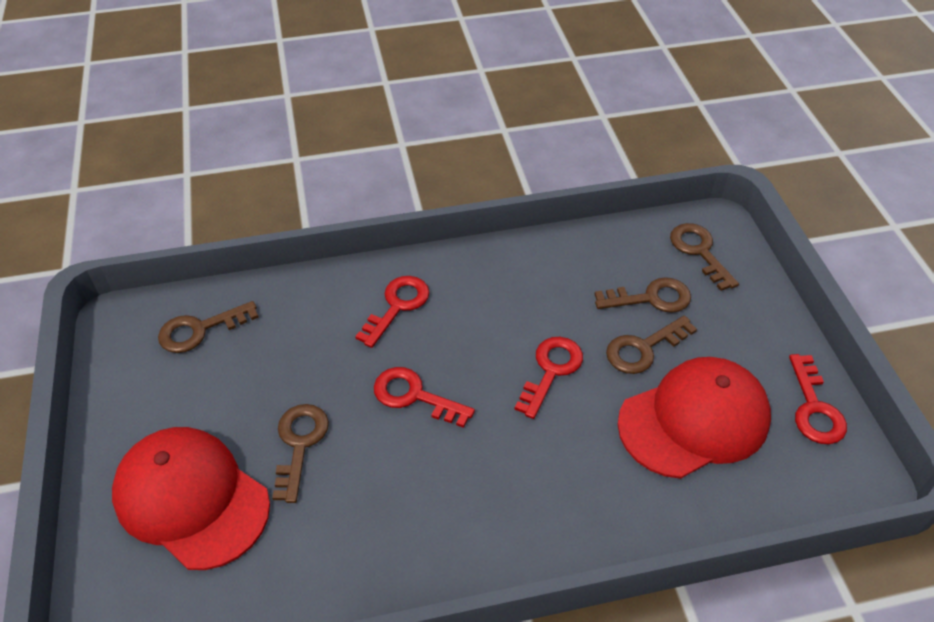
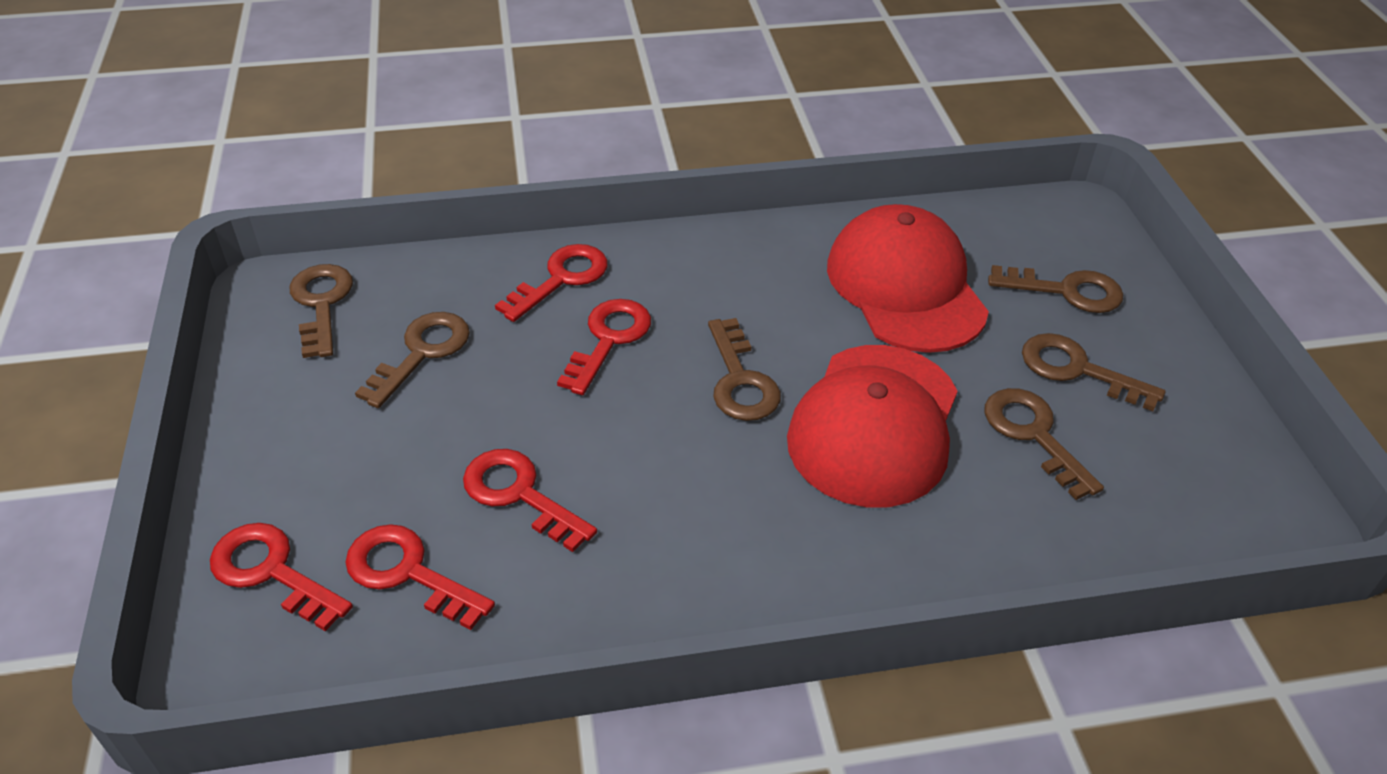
brown key: [158,301,259,353] [272,404,329,503] [595,277,691,313] [606,315,697,374] [670,223,739,291] = 5 -> [290,264,353,358] [355,312,470,408] [708,318,781,421] [985,388,1104,500] [988,265,1123,313] [1022,333,1166,411] = 6
red key: [355,276,430,348] [374,367,475,428] [514,337,583,419] [789,354,847,444] = 4 -> [210,523,353,631] [345,524,495,630] [463,449,597,552] [495,244,608,322] [557,299,651,395] = 5

